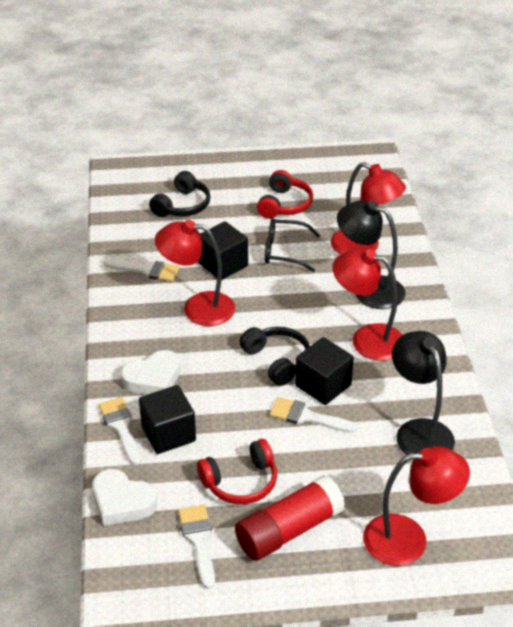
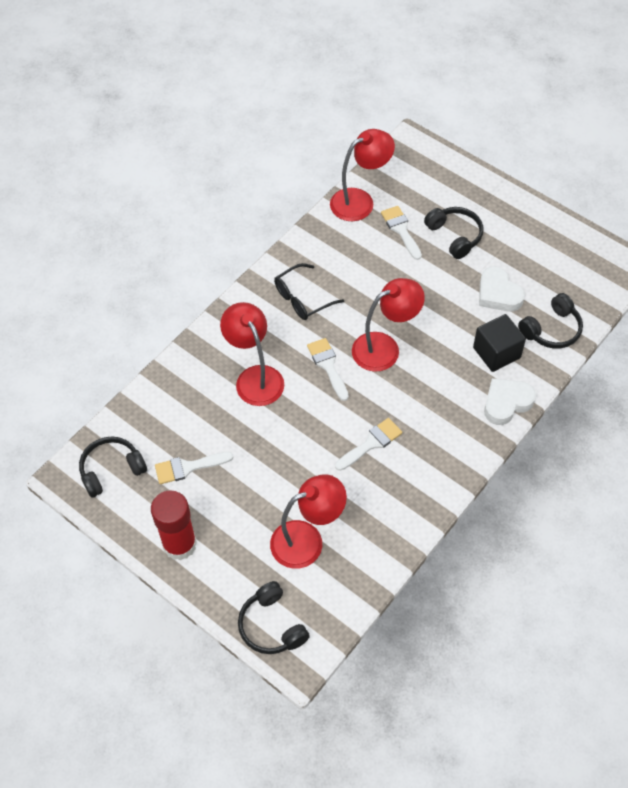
black cube: [139,385,196,454] [198,222,248,280] [295,337,354,405] = 3 -> [473,314,526,372] = 1
black headphones: [149,171,210,217] [240,327,310,386] = 2 -> [79,436,147,498] [238,581,310,654] [424,207,483,259] [518,293,583,349] = 4
black lamp: [337,201,405,309] [392,331,455,455] = 2 -> none = 0
red headphones: [197,439,277,504] [257,170,313,219] = 2 -> none = 0

